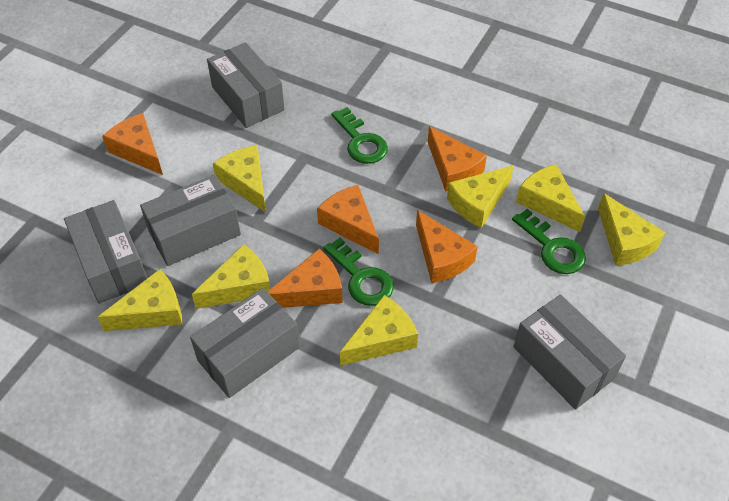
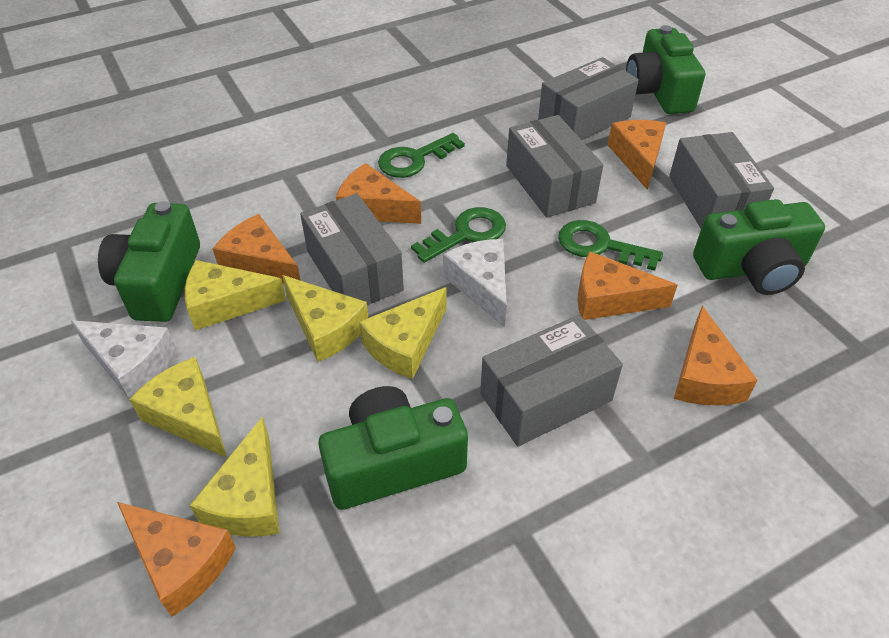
green camera: none = 0 -> [98,201,200,322] [318,386,468,510] [626,25,705,114] [693,199,825,295] = 4
orange cheese: [102,113,163,175] [268,249,343,308] [317,185,379,254] [416,210,478,283] [428,126,487,192] = 5 -> [117,502,236,617] [213,214,301,284] [336,163,421,224] [578,251,678,320] [608,120,666,190] [674,306,758,405] = 6
white cheese: none = 0 -> [71,320,176,399] [443,239,507,328] = 2
yellow cheese: [98,269,182,331] [192,244,270,309] [213,145,266,213] [340,295,418,366] [447,165,514,228] [516,164,585,232] [598,193,665,266] = 7 -> [129,357,227,458] [185,260,286,330] [190,416,280,537] [282,275,368,362] [359,287,447,379] = 5

